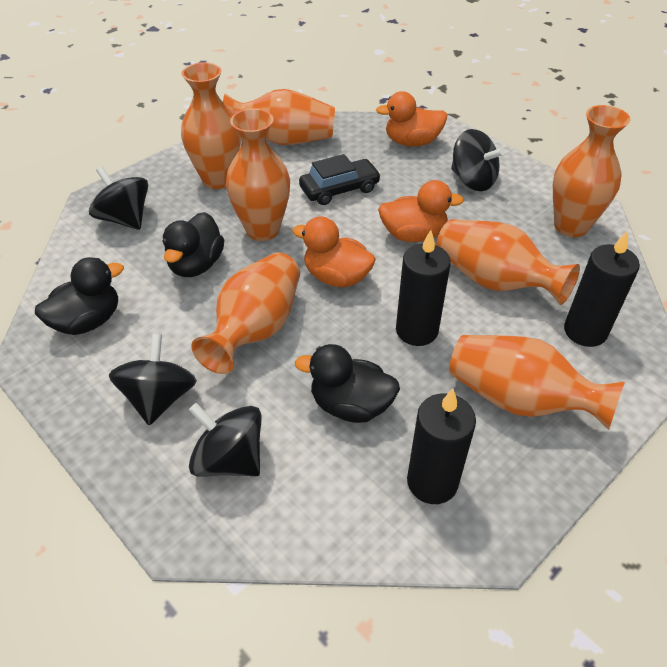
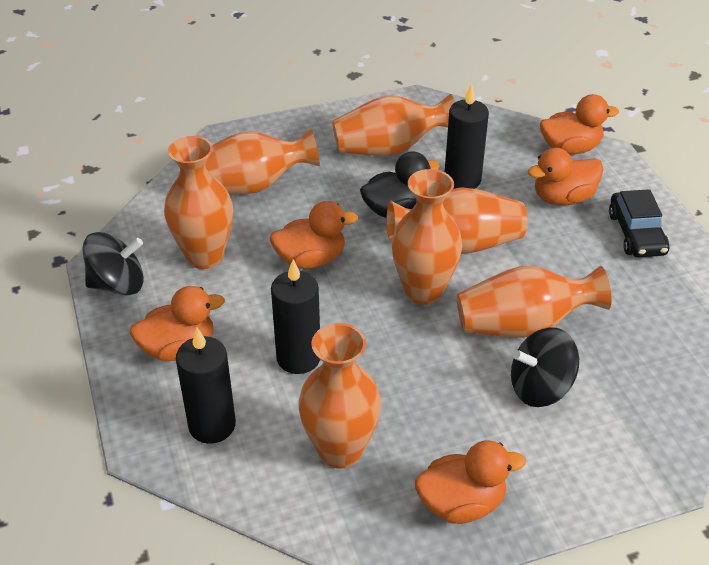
black duck: [35,257,124,335] [163,212,224,277] [295,344,400,423] = 3 -> [360,151,440,218] = 1
black spinning top: [89,166,148,230] [109,334,197,425] [189,403,262,477] [451,129,504,191] = 4 -> [82,232,144,295] [511,327,579,407] = 2
orange duck: [292,217,376,287] [376,91,447,147] [378,180,464,242] = 3 -> [129,286,225,361] [270,201,358,269] [415,440,526,524] [528,148,603,205] [540,94,619,155] = 5

